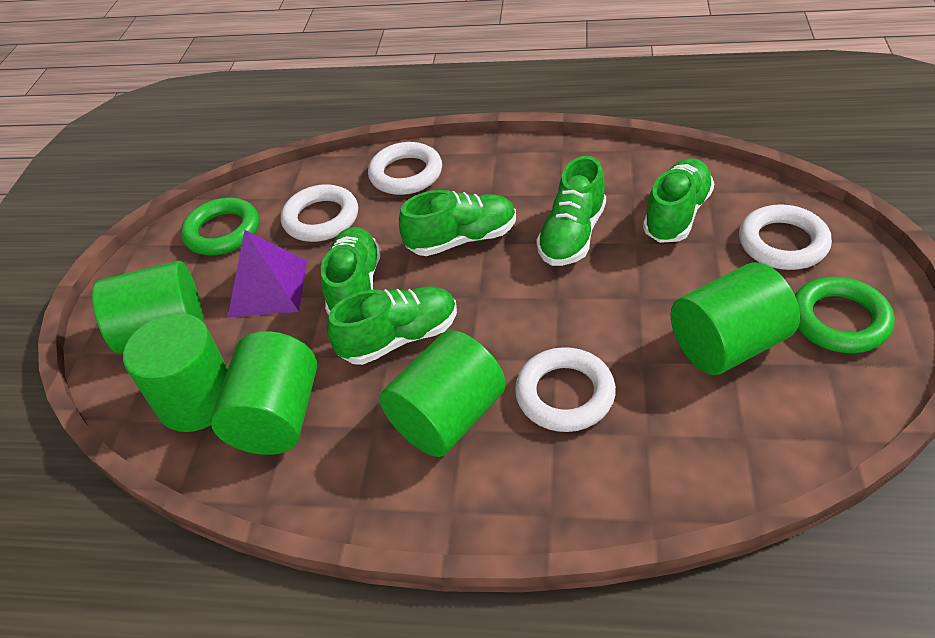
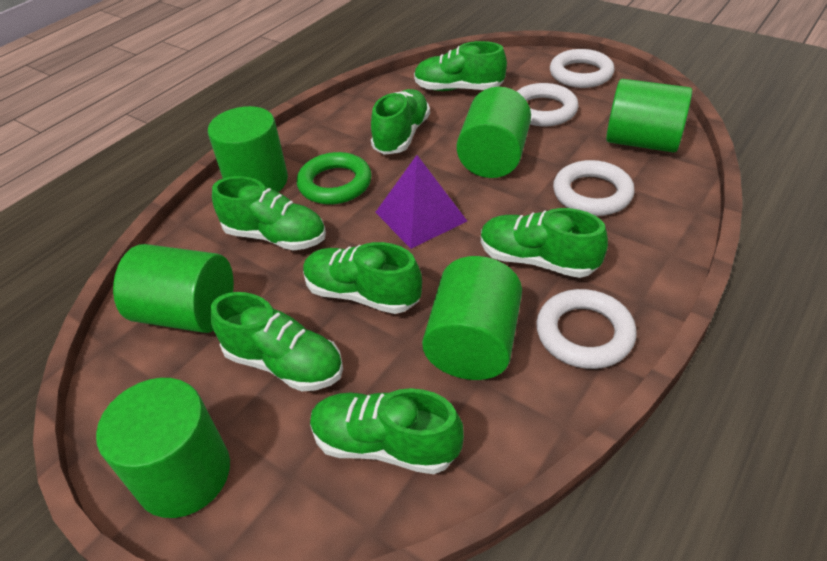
green cylinder: [92,261,203,354] [123,313,228,432] [211,331,317,455] [380,330,506,457] [670,263,800,375] = 5 -> [96,378,230,518] [113,244,234,333] [208,106,288,192] [422,256,522,380] [457,87,531,178] [606,79,692,153] = 6
green ring: [181,198,259,255] [795,277,895,353] = 2 -> [297,152,372,204] = 1
green shoe: [321,227,381,315] [327,287,457,365] [399,190,516,256] [536,156,606,266] [643,158,714,243] = 5 -> [211,292,343,391] [212,176,326,251] [303,242,422,314] [310,388,464,474] [371,89,430,155] [414,41,507,91] [481,208,608,278] = 7

